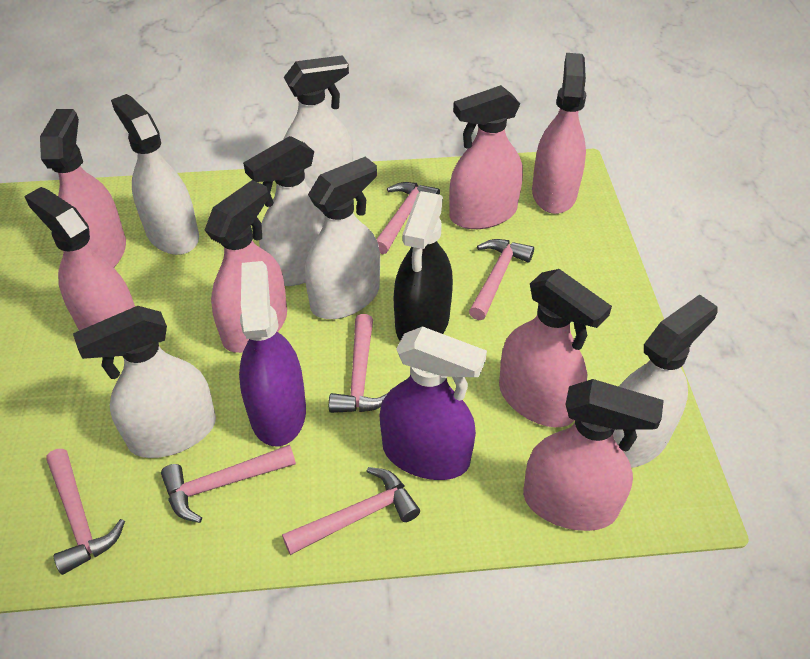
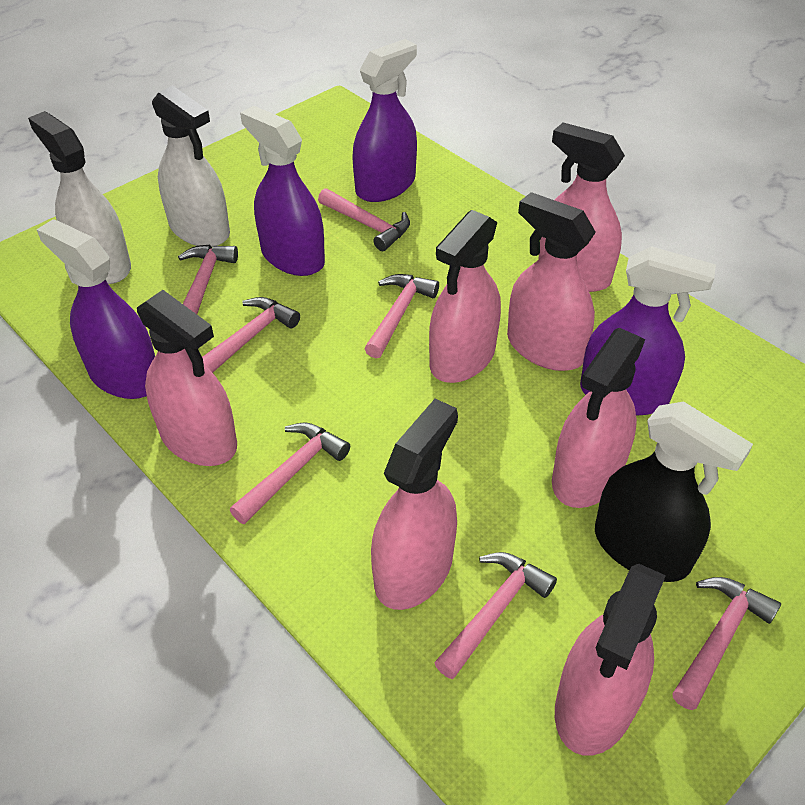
pink hammer: [46,449,125,575] [161,445,296,523] [282,467,420,555] [329,314,388,413] [377,182,440,254] [469,239,534,320] = 6 -> [178,244,238,314] [202,297,300,373] [230,422,350,524] [318,188,410,251] [365,274,439,358] [434,552,557,679] [672,577,781,710] = 7
purple spray bottle: [239,261,306,446] [380,326,487,480] = 2 -> [37,219,155,399] [240,106,325,276] [353,39,417,202] [580,246,716,415] = 4
white spray bottle: [73,306,216,458] [111,94,199,255] [243,136,325,286] [283,55,353,188] [305,157,380,319] [613,294,717,468] = 6 -> [28,111,131,284] [152,85,230,247] = 2

